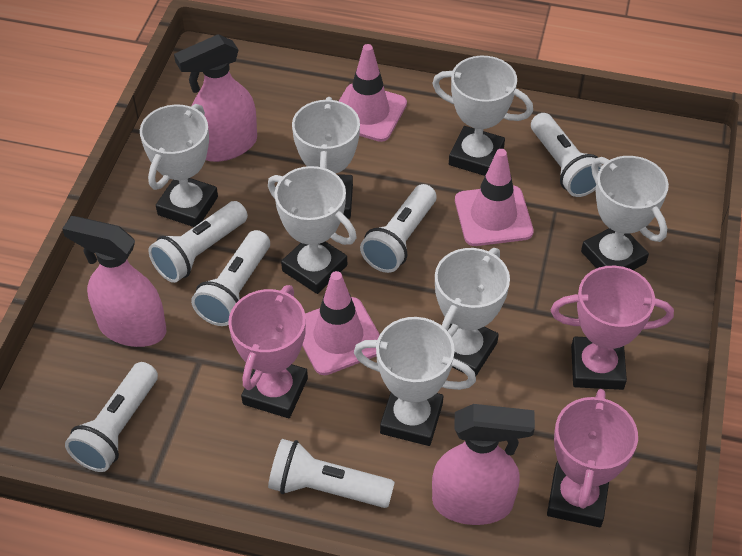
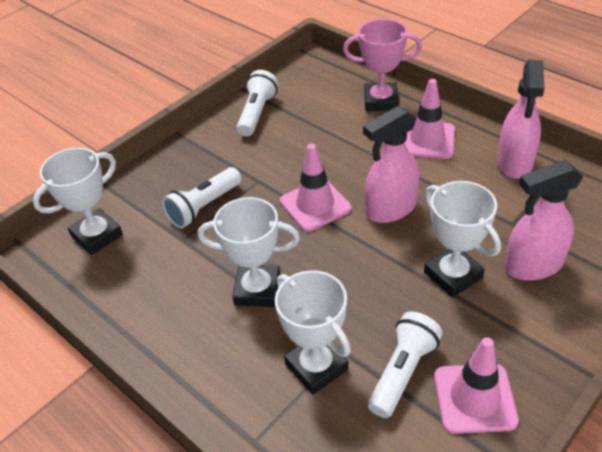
pink trophy: [228,285,308,418] [547,389,638,527] [551,266,674,390] = 3 -> [343,19,422,111] = 1
white flashlight: [65,362,158,472] [148,201,248,283] [191,230,270,326] [268,439,395,508] [360,184,436,273] [531,113,602,197] = 6 -> [162,167,241,228] [237,70,278,136] [368,311,443,418] = 3
white trophy: [140,104,218,227] [268,166,357,294] [292,97,360,219] [354,317,476,446] [432,56,533,176] [435,248,510,376] [581,156,669,270] = 7 -> [33,148,123,255] [198,197,300,307] [275,270,351,395] [424,181,501,298] = 4

